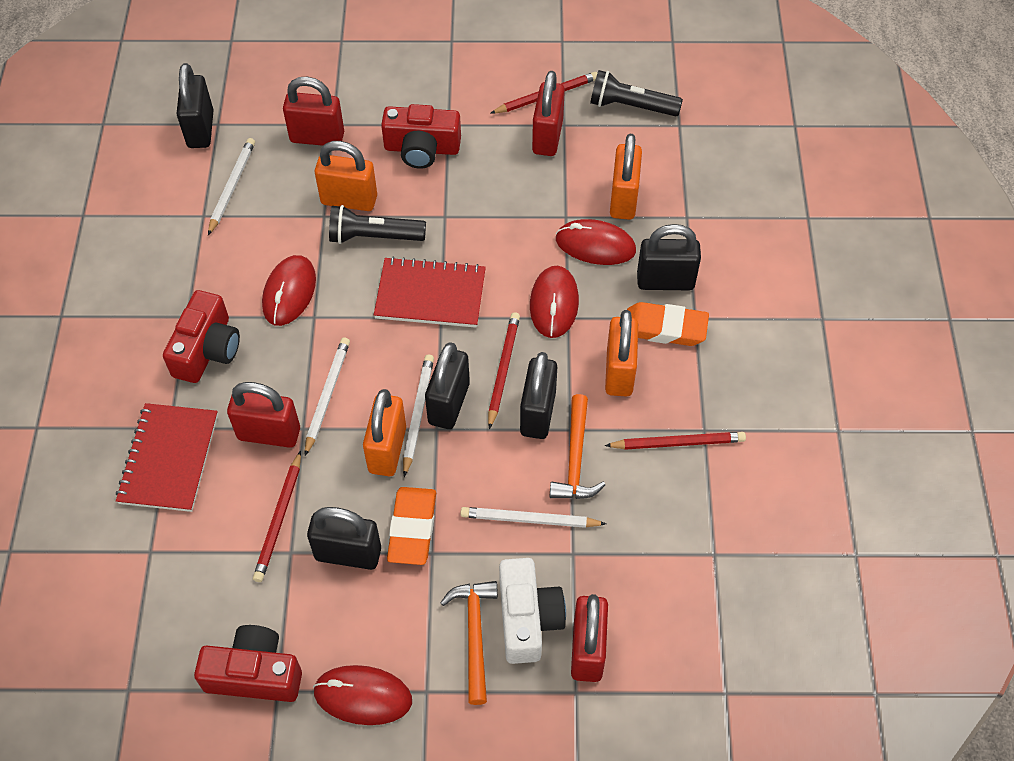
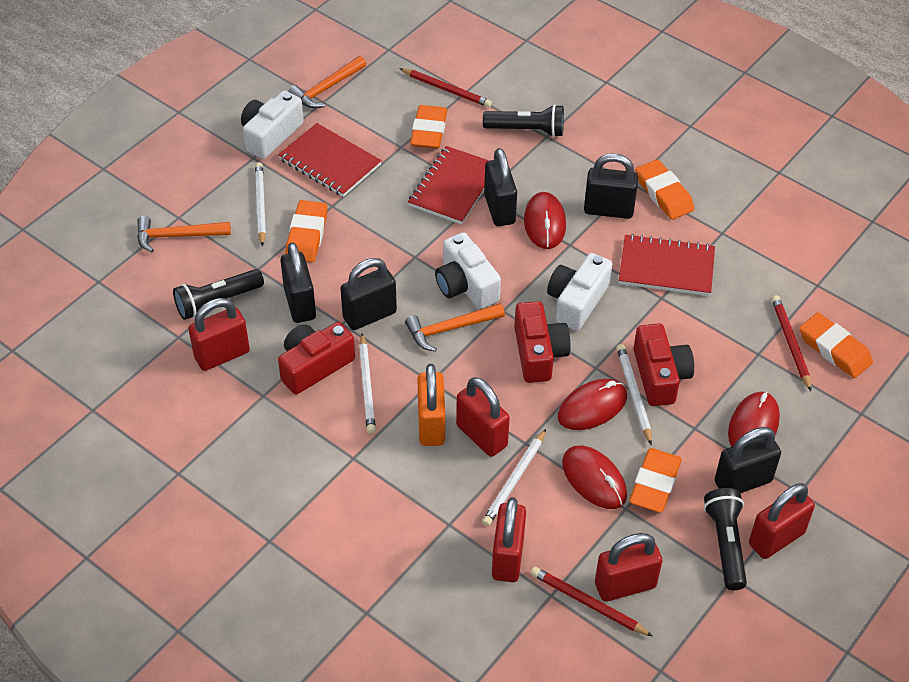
black flashlight: [329,205,426,244] [590,70,683,116] = 2 -> [173,269,264,320] [483,104,564,137] [704,488,747,590] = 3
orange eraser: [387,487,436,565] [627,302,709,346] = 2 -> [285,200,327,263] [410,105,447,149] [629,448,682,513] [636,159,694,220] [799,313,873,378] = 5
orange hammer: [440,581,498,705] [550,394,605,499] = 2 -> [137,216,231,252] [288,56,366,108] [405,303,505,352] = 3
orange padlock: [315,141,377,211] [363,389,406,476] [605,310,638,396] [610,134,642,220] = 4 -> [418,364,445,446] = 1
red notebook: [116,403,218,512] [374,256,486,328] = 2 -> [278,123,382,197] [408,146,489,225] [619,234,715,296] = 3
red padlock: [227,382,300,448] [283,77,344,146] [532,71,565,156] [571,594,608,682] = 4 -> [188,298,250,371] [456,377,510,457] [492,497,526,582] [595,533,662,602] [749,483,815,559] = 5
red pencil: [253,450,301,582] [488,312,520,429] [490,72,597,114] [605,432,746,450] = 4 -> [399,68,492,107] [531,567,653,636] [772,295,811,391] = 3
white camera: [499,558,566,664] = 1 -> [241,91,304,159] [435,232,501,309] [547,253,612,331] = 3

